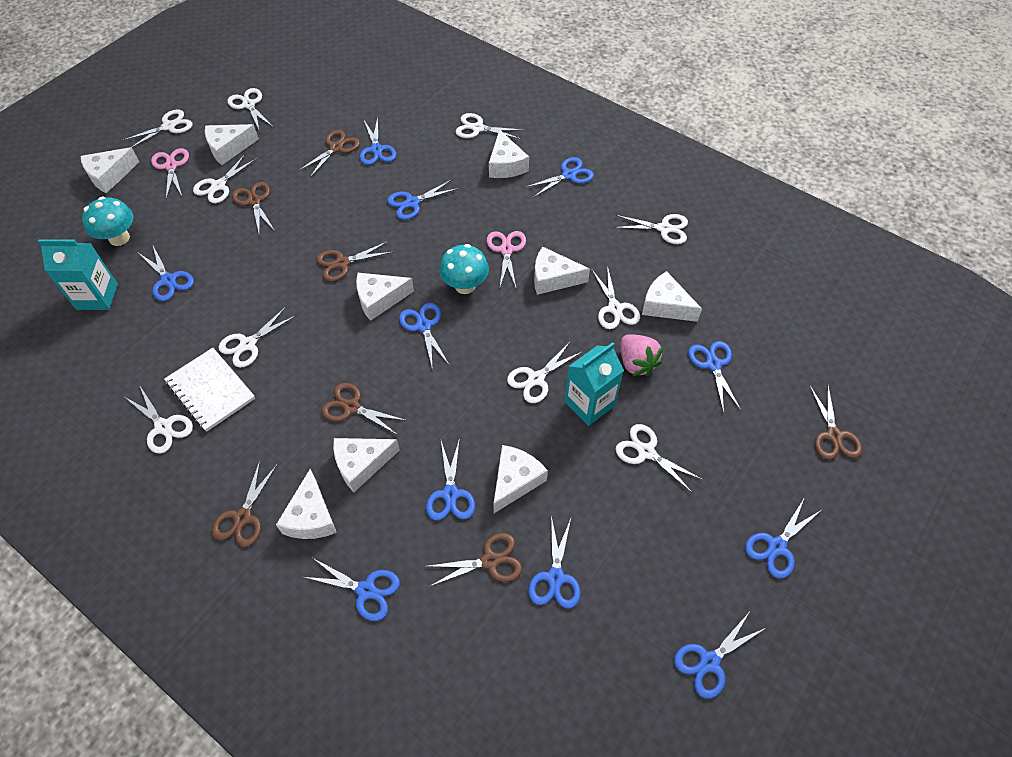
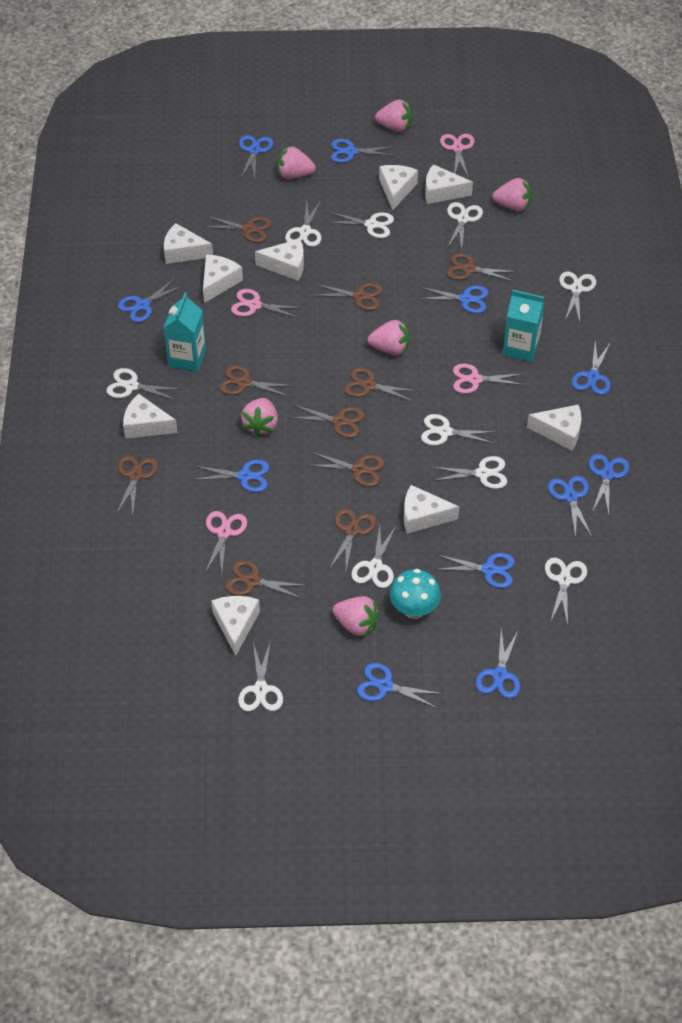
brown scissors: [212,461,277,547] [232,182,275,236] [299,130,360,177] [316,241,393,282] [321,383,407,435] [425,533,523,587] [809,385,862,460] = 7 -> [116,455,158,517] [203,216,272,243] [219,365,294,397] [225,560,307,599] [289,405,365,438] [307,452,385,487] [312,283,383,311] [329,508,376,570] [344,367,419,402] [447,253,517,282] = 10
pink scissors: [151,148,189,199] [487,231,526,287] = 2 -> [205,511,247,574] [231,289,303,318] [440,134,475,176] [453,364,525,394] = 4
pink strawberry: [621,334,663,376] = 1 -> [241,398,278,437] [278,146,316,179] [333,596,379,637] [368,320,409,355] [375,100,412,132] [493,178,531,211] = 6
turquoise mushroom: [82,197,133,246] [439,244,489,294] = 2 -> [390,569,441,619] = 1
white notebook: [164,348,255,432] = 1 -> none = 0

